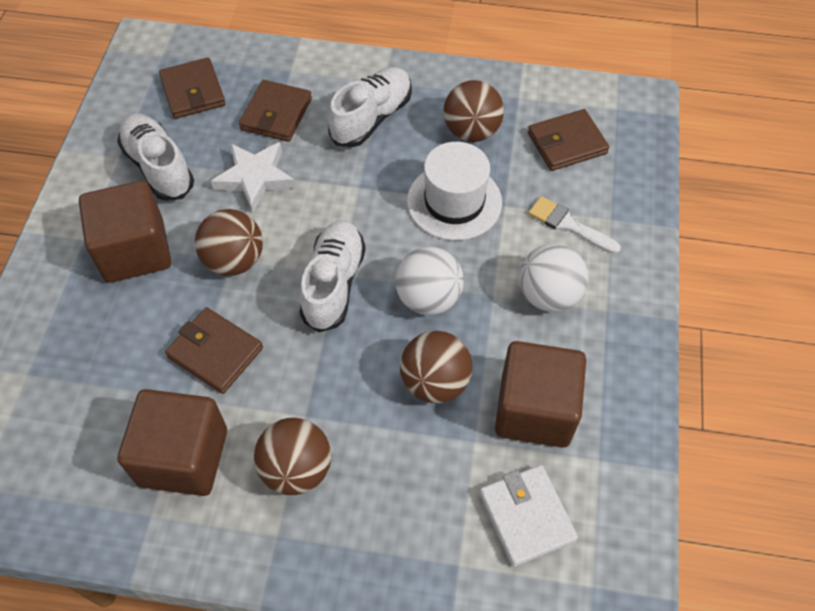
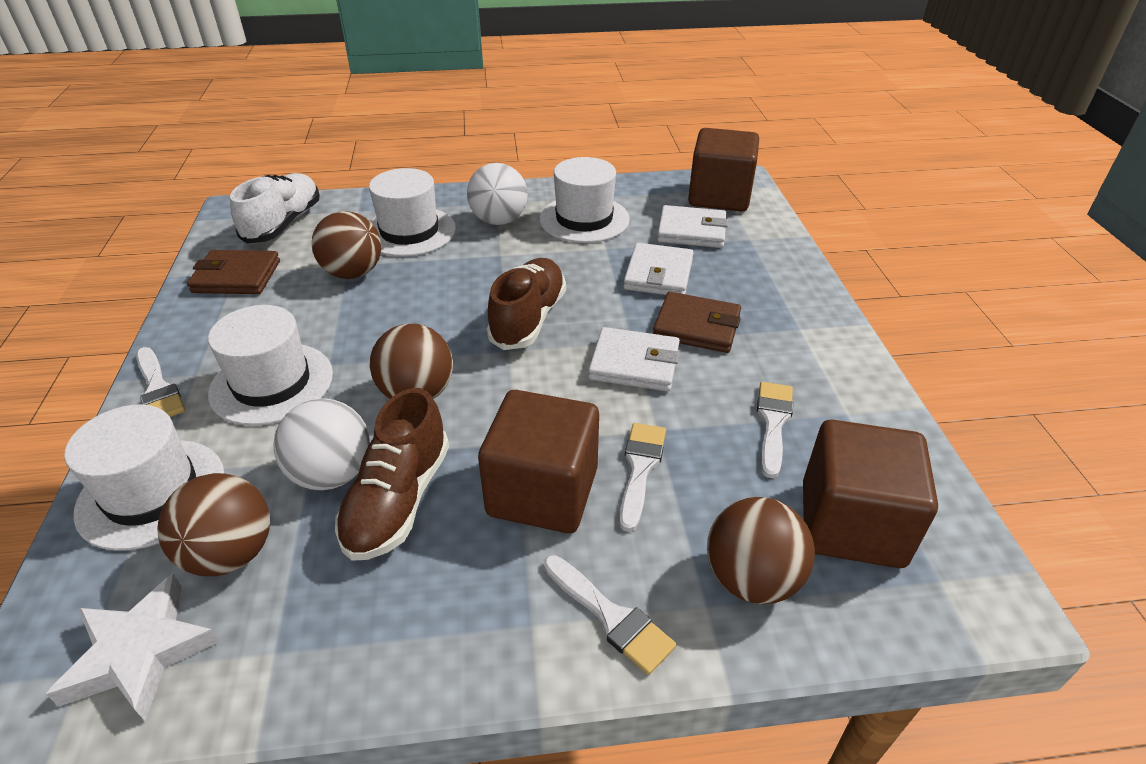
brown shoe: none = 0 -> [335,388,449,561] [486,258,566,350] = 2
brown wallet: [159,58,226,119] [165,307,263,394] [239,80,312,142] [528,109,609,171] = 4 -> [187,250,280,294] [653,292,741,353] = 2
white brush: [528,196,621,254] = 1 -> [136,347,185,417] [544,555,676,675] [619,423,666,532] [757,382,793,478] = 4
white hat: [407,142,502,241] = 1 -> [64,404,224,551] [208,305,333,426] [369,168,456,257] [539,157,630,243] = 4
white shoe: [117,114,194,201] [300,220,366,332] [328,67,412,147] = 3 -> [230,173,320,244] = 1
white wallet: [479,465,578,567] = 1 -> [588,327,680,392] [623,243,694,295] [657,205,728,248] = 3

